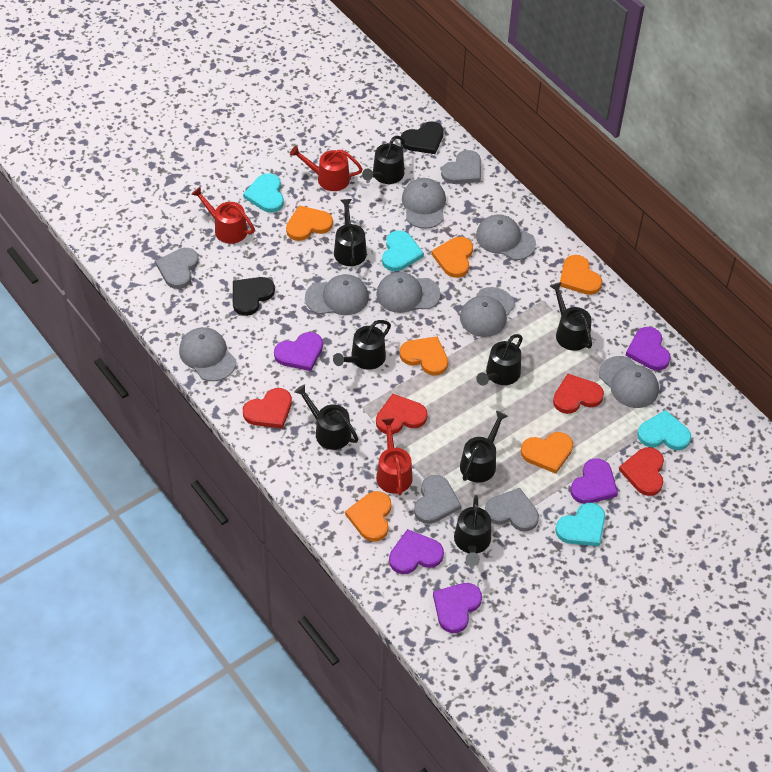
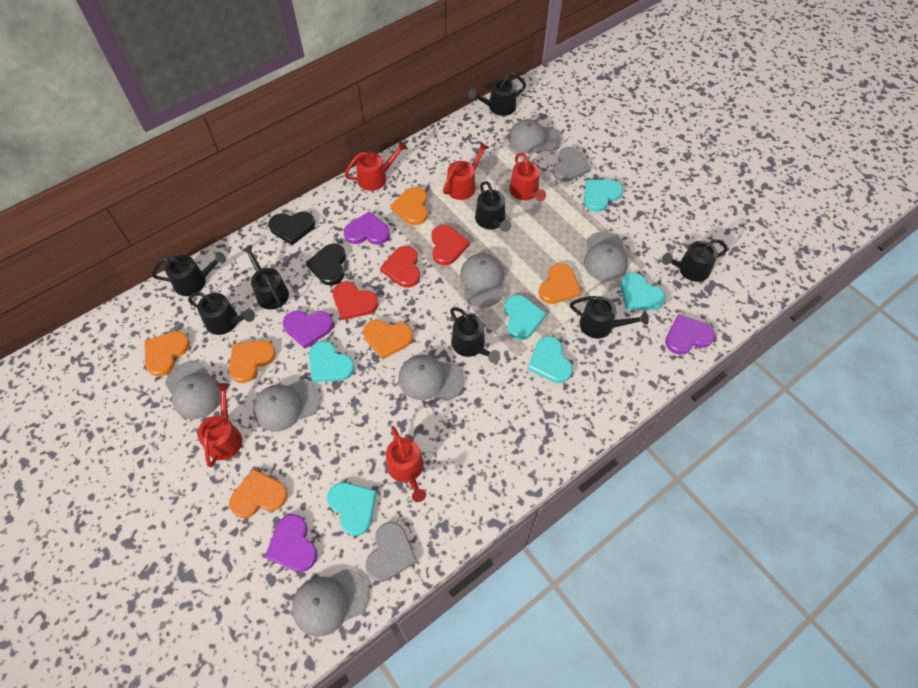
grey heart: [155,248,199,289] [414,475,461,524] [441,150,481,184] [485,488,539,532] = 4 -> [365,522,417,582] [553,147,591,182] = 2
purple heart: [274,332,323,371] [389,529,444,574] [433,583,482,633] [570,458,618,504] [625,327,671,371] = 5 -> [265,514,318,572] [283,310,333,349] [344,212,390,245] [665,314,715,355] = 4
red heart: [243,388,292,428] [376,394,428,434] [553,374,604,414] [619,447,664,496] = 4 -> [333,282,378,320] [380,246,420,288] [431,225,470,265] = 3
red watering can: [191,187,255,244] [290,146,363,191] [376,418,413,495] = 3 -> [197,383,242,467] [344,141,408,191] [386,426,426,502] [443,142,490,200] [509,153,546,201] = 5
turquoise heart: [243,173,284,213] [382,231,424,271] [555,503,605,546] [637,410,691,450] = 4 -> [309,341,355,382] [327,482,377,536] [504,295,546,340] [528,336,573,383] [584,180,623,212] [621,273,666,310] = 6

